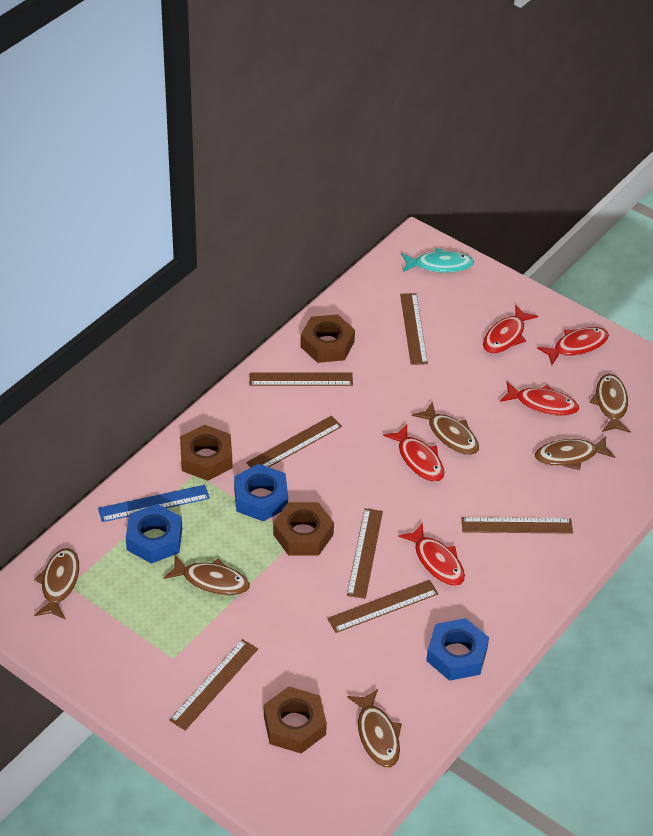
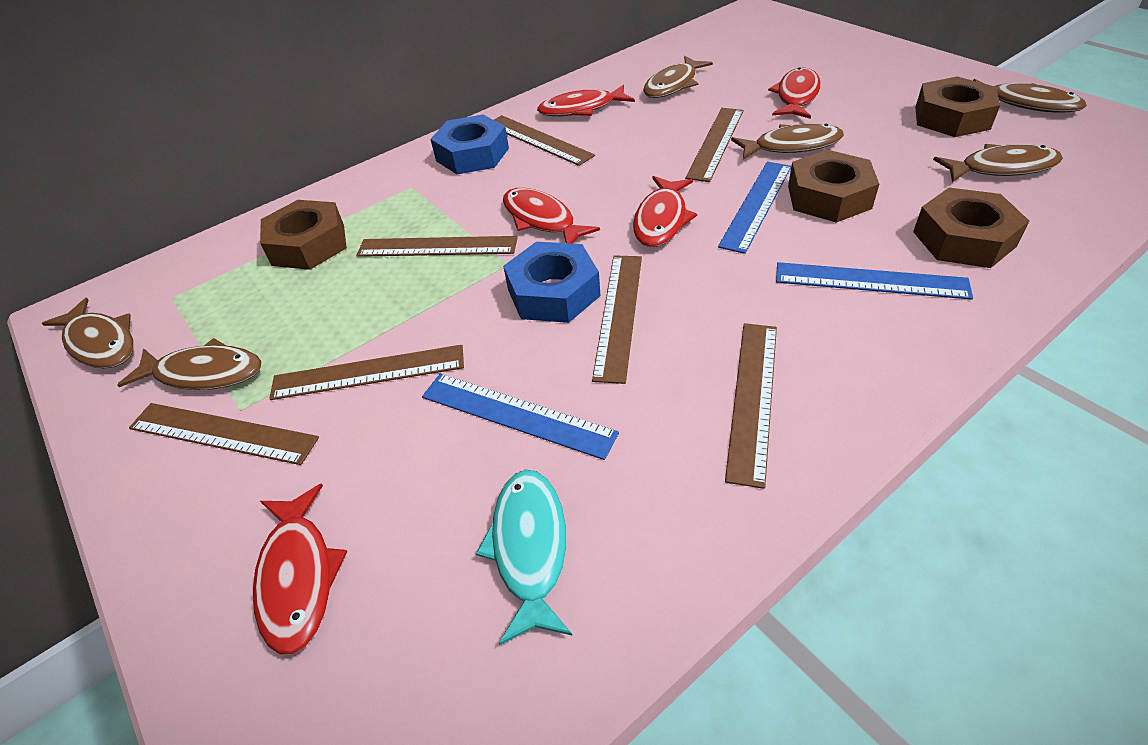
blue nut: [126,504,182,564] [234,464,288,522] [426,618,489,681] = 3 -> [431,115,509,174] [503,242,600,323] = 2
blue ruler: [98,485,210,522] = 1 -> [422,374,619,460] [718,162,791,254] [776,262,973,300] = 3

